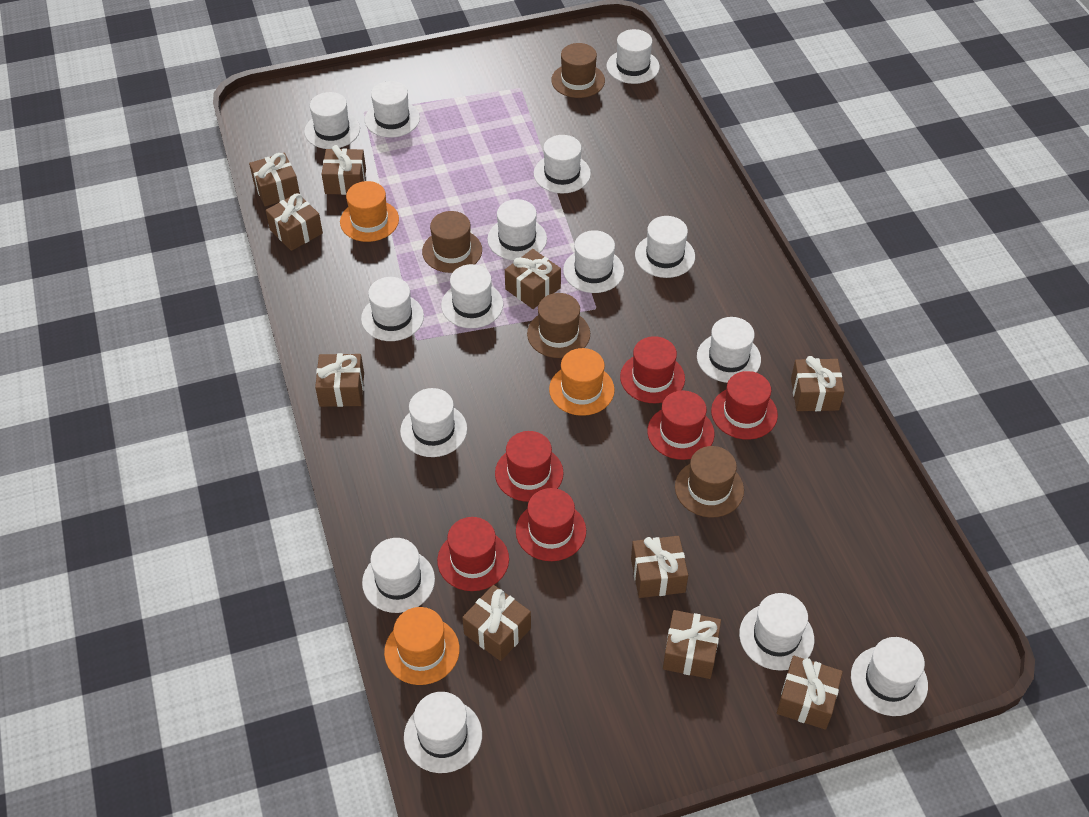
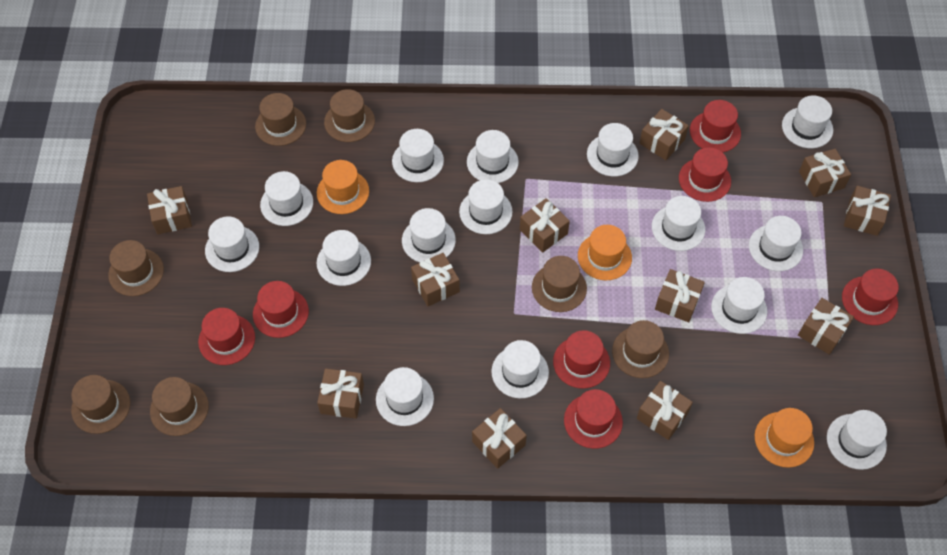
brown gift: [249,153,300,207] [266,193,323,251] [315,353,364,407] [322,145,366,195] [462,585,531,661] [505,249,561,309] [631,536,688,598] [663,610,721,679] [777,656,843,730] [791,356,845,411] = 10 -> [147,186,192,234] [317,368,364,419] [411,253,460,306] [472,408,527,469] [520,198,570,253] [637,381,693,440] [639,109,689,160] [655,269,705,322] [798,298,854,355] [799,149,851,197] [844,186,891,236] = 11
brown hat: [422,211,482,273] [527,293,590,358] [551,43,605,98] [675,446,744,518] = 4 -> [71,375,130,434] [108,240,164,296] [150,377,209,436] [255,93,306,146] [324,89,375,142] [532,256,587,312] [612,320,669,378] = 7
red hat: [437,517,509,591] [495,431,564,502] [516,488,586,561] [620,336,685,403] [647,391,715,460] [711,371,778,440] = 6 -> [198,308,255,365] [253,281,309,338] [553,330,610,389] [564,389,623,449] [679,148,731,202] [690,100,741,153] [842,269,899,325] = 7

